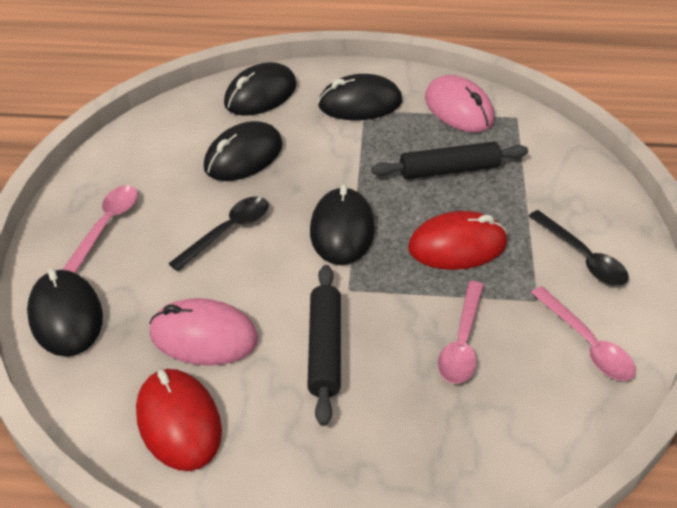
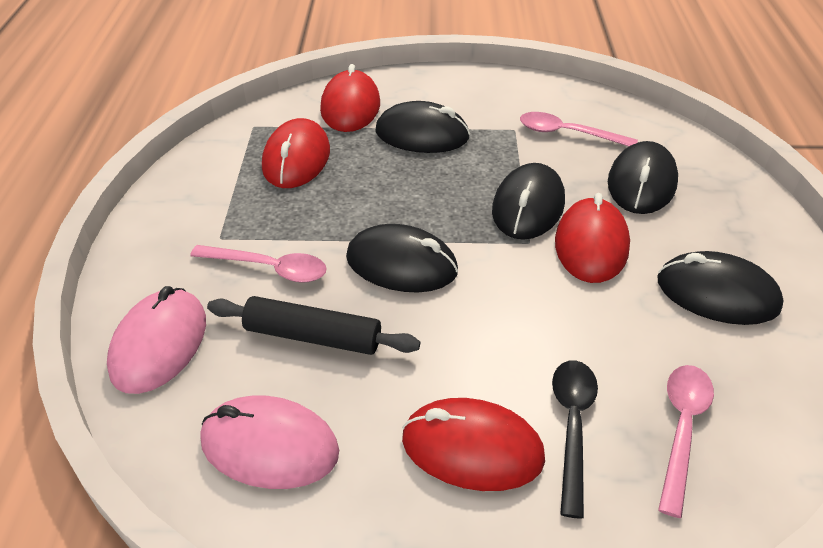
black rolling pin: [307,265,341,426] [371,142,528,179] = 2 -> [207,296,420,355] = 1
black spoon: [168,196,269,271] [529,210,629,286] = 2 -> [552,360,598,519] = 1
red mouse: [136,369,222,471] [408,211,507,270] = 2 -> [262,118,330,188] [320,64,380,132] [402,398,545,491] [555,193,630,283] = 4

